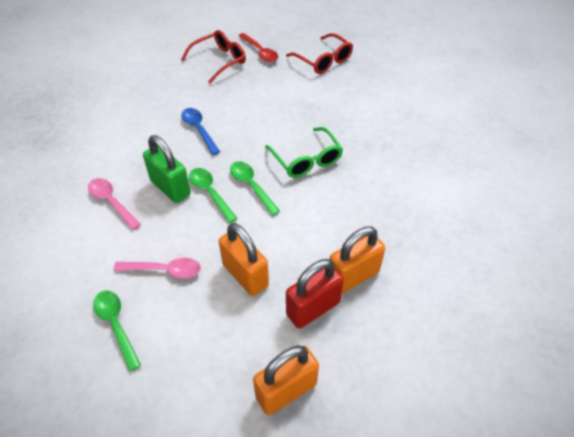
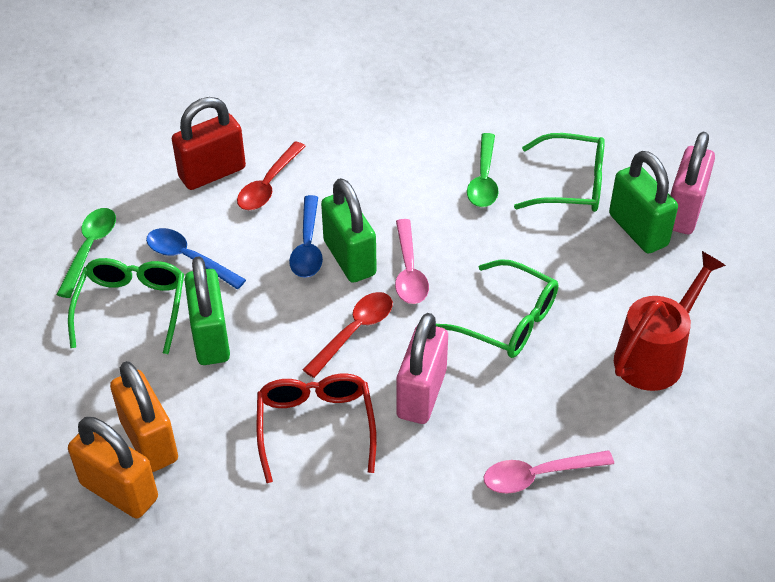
blue spoon: [181,108,220,155] = 1 -> [146,228,246,289] [289,195,323,278] = 2
green glasses: [265,127,343,178] = 1 -> [68,258,184,354] [436,259,558,358] [514,133,605,212] = 3
green padlock: [143,135,191,203] = 1 -> [184,257,230,365] [321,178,377,283] [609,151,678,254] = 3
green spoon: [93,291,141,372] [189,168,238,223] [230,161,280,216] = 3 -> [56,208,116,298] [467,133,498,207] = 2
orange padlock: [219,223,269,296] [253,345,319,415] [330,227,385,294] = 3 -> [68,417,158,519] [110,361,178,472] = 2
pink padlock: none = 0 -> [396,313,448,424] [671,132,715,234] = 2
red glasses: [181,30,246,84] [286,33,353,74] = 2 -> [257,374,377,483] = 1
red spoon: [238,33,278,62] = 1 -> [237,141,306,210] [303,292,393,378] = 2
red watering can: none = 0 -> [614,251,726,391] = 1

